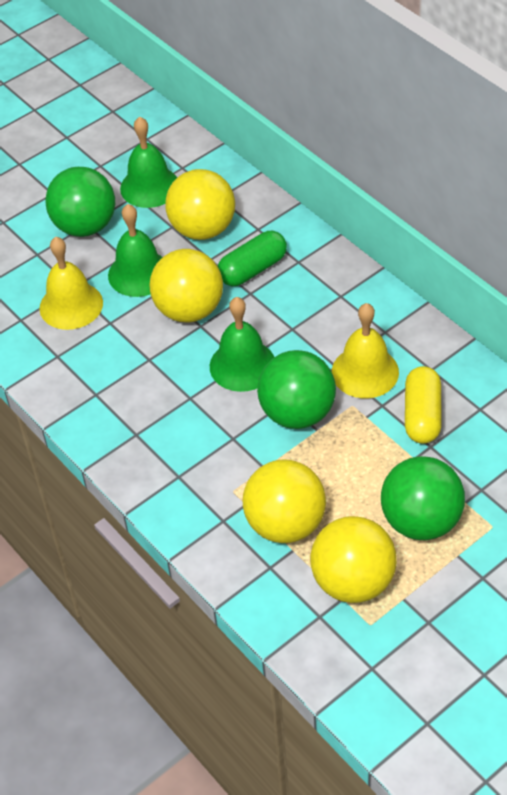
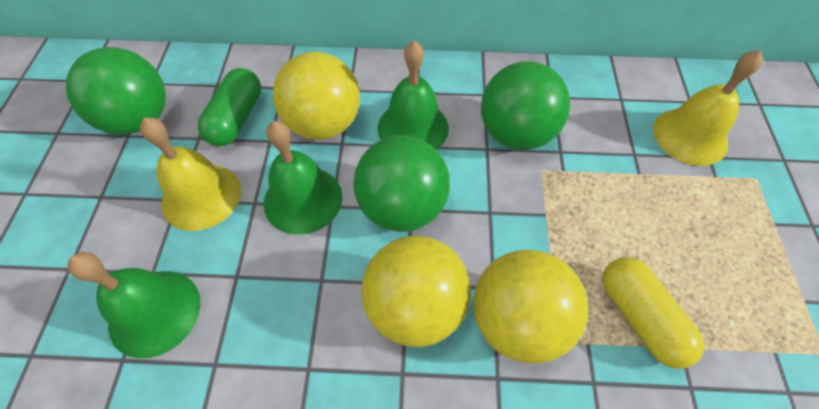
yellow ball: [150,249,223,323] [165,169,235,240] [243,459,326,543] [310,516,397,603] = 4 -> [273,52,360,140] [361,235,471,347] [473,250,588,364] = 3

